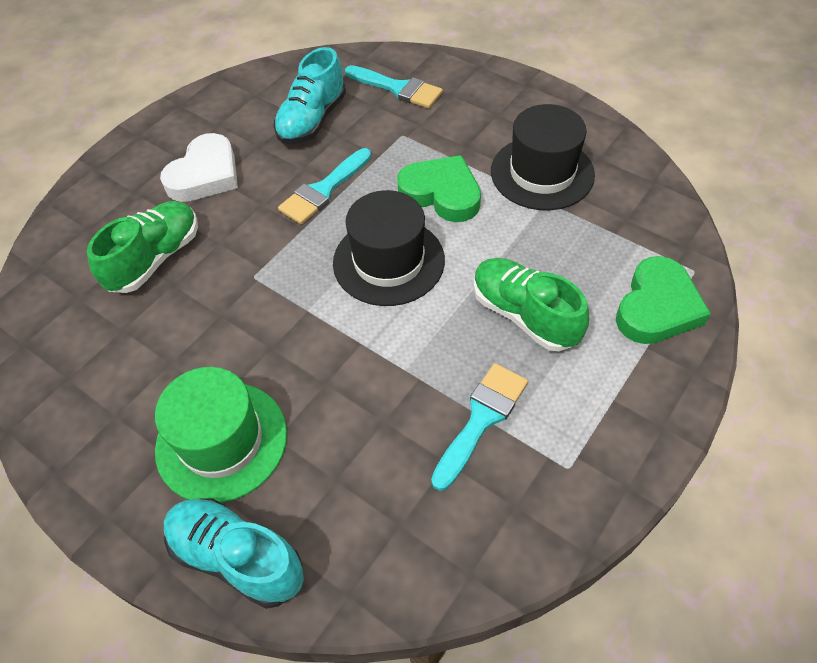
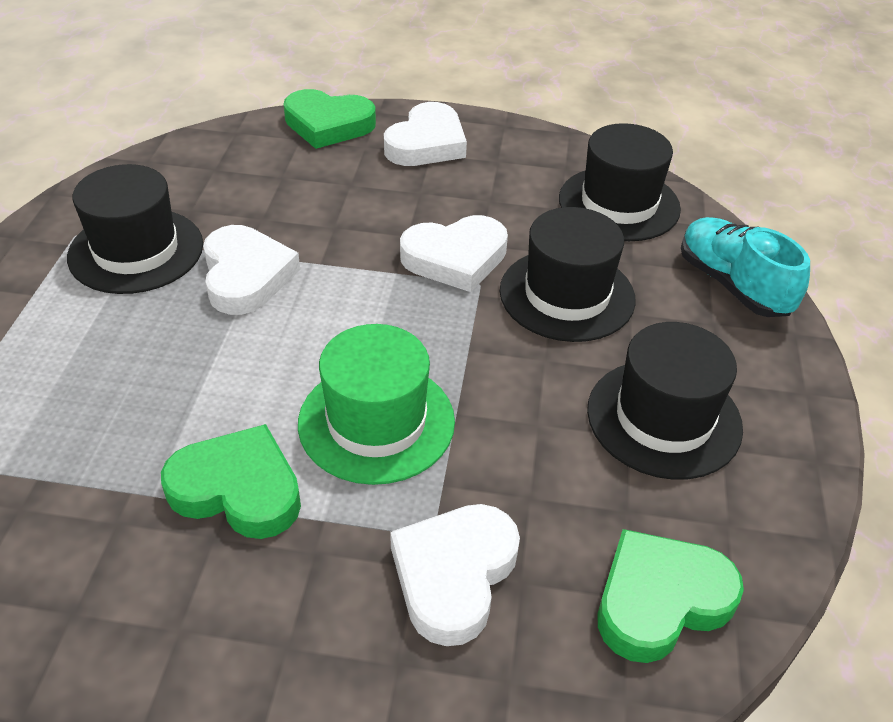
black hat: [333,190,445,306] [491,104,595,210] = 2 -> [67,164,203,294] [500,207,636,342] [559,123,681,241] [587,322,743,480] = 4
green heart: [397,155,481,222] [616,256,711,344] = 2 -> [161,424,301,539] [283,89,376,149] [598,529,744,663] = 3
green shoe: [87,201,198,293] [473,258,589,351] = 2 -> none = 0
turquoise brush: [278,148,371,224] [345,65,443,108] [431,363,528,491] = 3 -> none = 0
turquoise shoe: [164,498,304,609] [274,47,346,144] = 2 -> [681,217,810,317] = 1
white heart: [160,133,238,202] = 1 -> [203,225,300,315] [384,102,467,166] [390,504,520,646] [400,215,508,292] = 4

